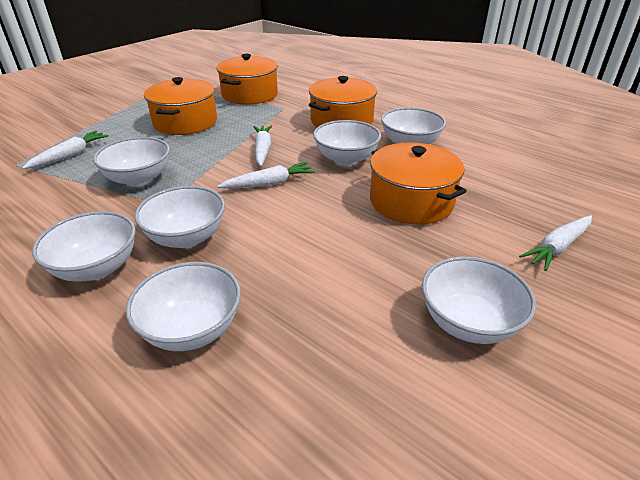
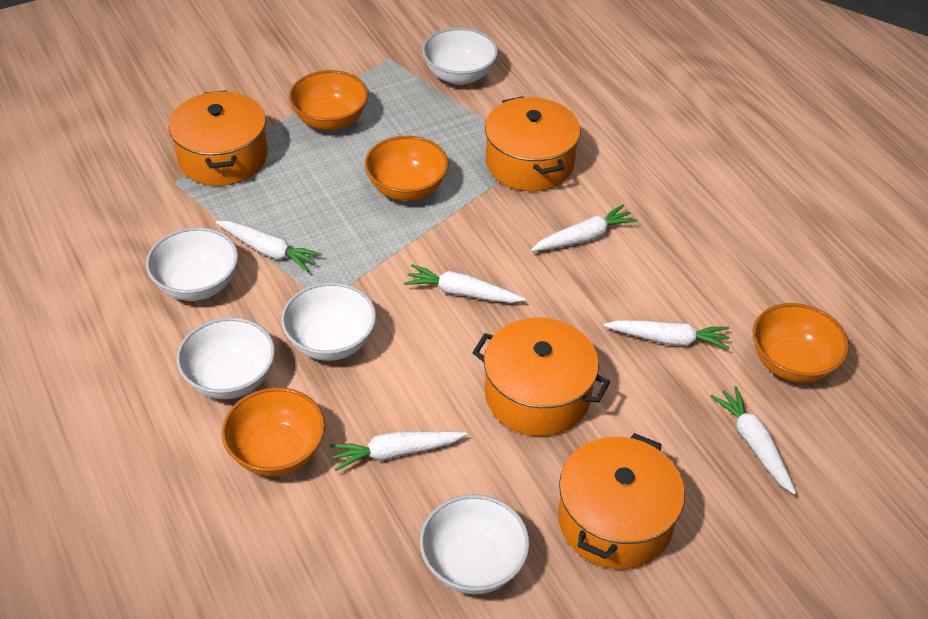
orange bowl: none = 0 -> [222,388,325,476] [289,70,368,130] [365,136,449,201] [753,303,849,383] = 4
white bowl: [32,211,135,282] [93,137,170,187] [126,262,241,351] [135,186,225,248] [313,120,381,166] [381,108,446,144] [422,256,536,344] = 7 -> [146,227,238,301] [176,317,275,399] [281,282,376,361] [420,494,530,594] [422,27,498,85] = 5
white carrot: [22,131,109,169] [217,162,315,189] [253,125,272,166] [519,215,592,271] = 4 -> [216,221,322,272] [330,431,467,471] [404,264,525,303] [531,205,638,251] [603,320,730,349] [711,386,796,495] = 6

